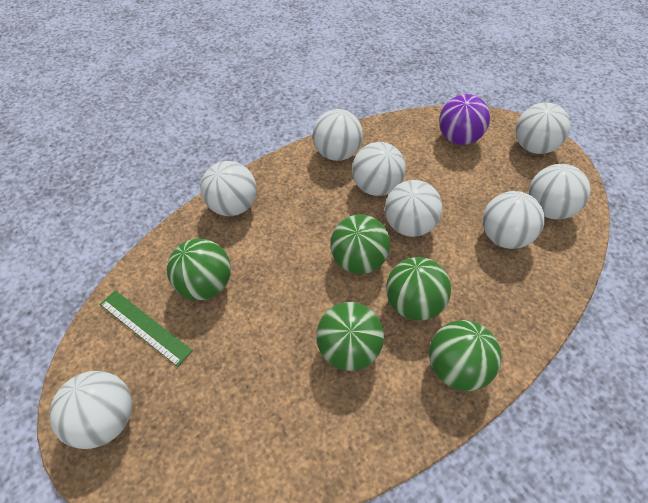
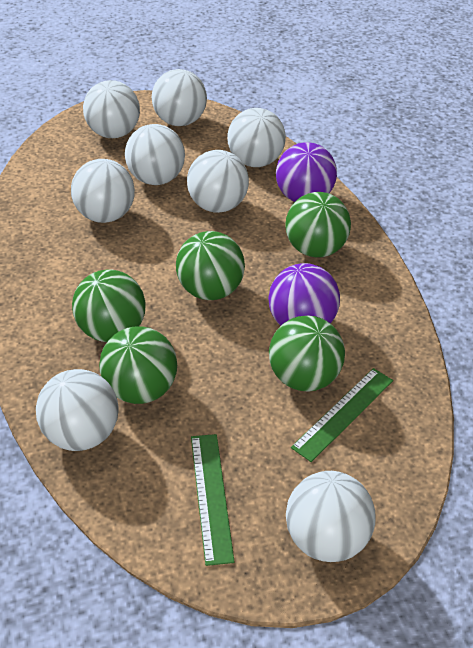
green ruler: [100,290,193,367] = 1 -> [191,434,235,566] [291,368,393,462] = 2
purple ball: [439,94,490,145] = 1 -> [268,263,340,326] [276,142,337,202] = 2

